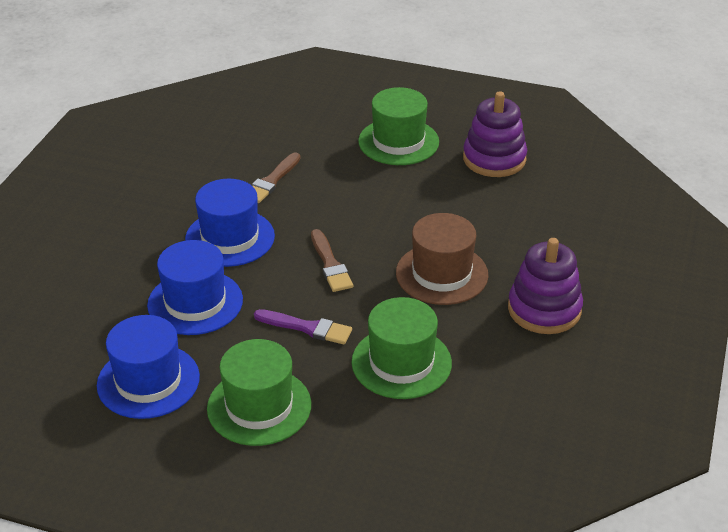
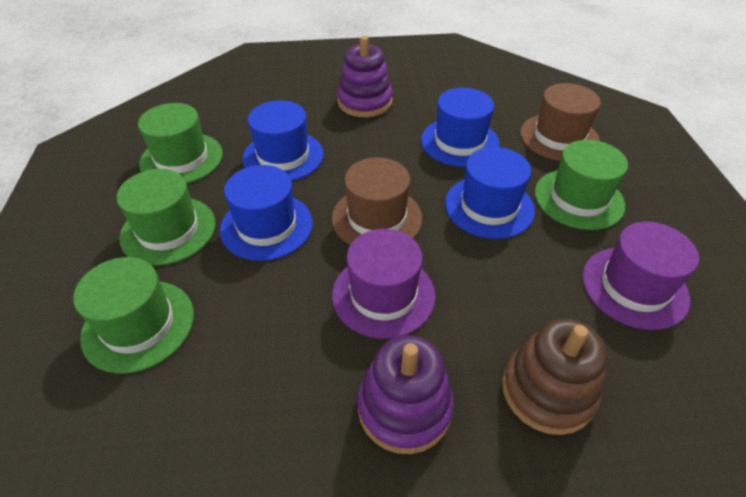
blue hat: [97,315,200,419] [147,240,243,335] [185,179,275,267] = 3 -> [220,165,313,261] [242,100,324,181] [421,88,500,167] [445,147,535,239] = 4
brown brush: [252,152,301,203] [311,229,353,292] = 2 -> none = 0
brown hat: [396,213,488,305] = 1 -> [332,157,422,245] [520,83,601,161] = 2
brown stacking toy: none = 0 -> [502,319,607,435] = 1
green hat: [207,339,311,446] [352,297,452,399] [358,87,439,165] = 3 -> [73,257,194,374] [116,169,216,265] [138,103,223,184] [535,140,628,230] = 4
purple brush: [254,309,352,344] = 1 -> none = 0
purple hat: none = 0 -> [332,229,435,339] [582,222,699,330] = 2

